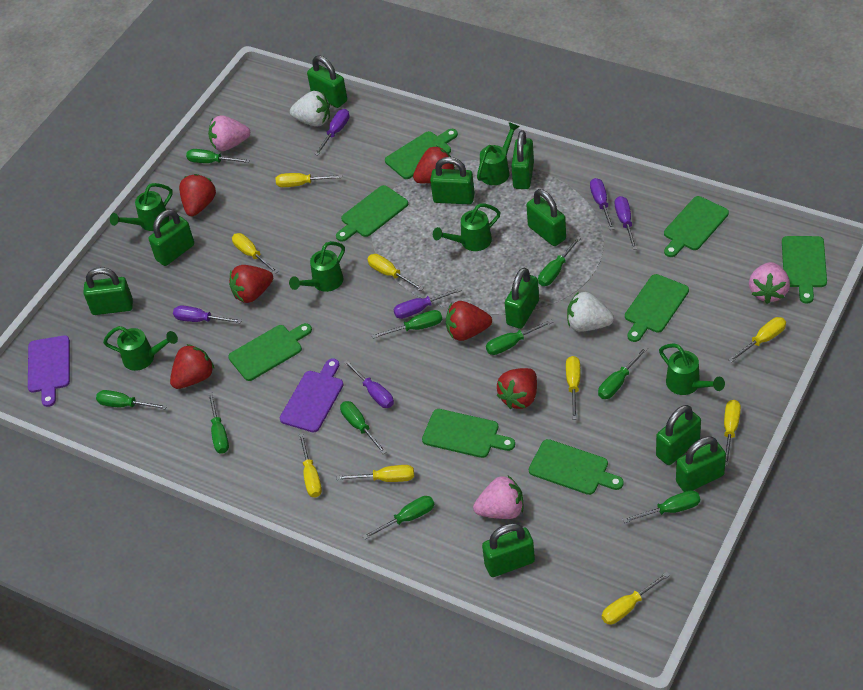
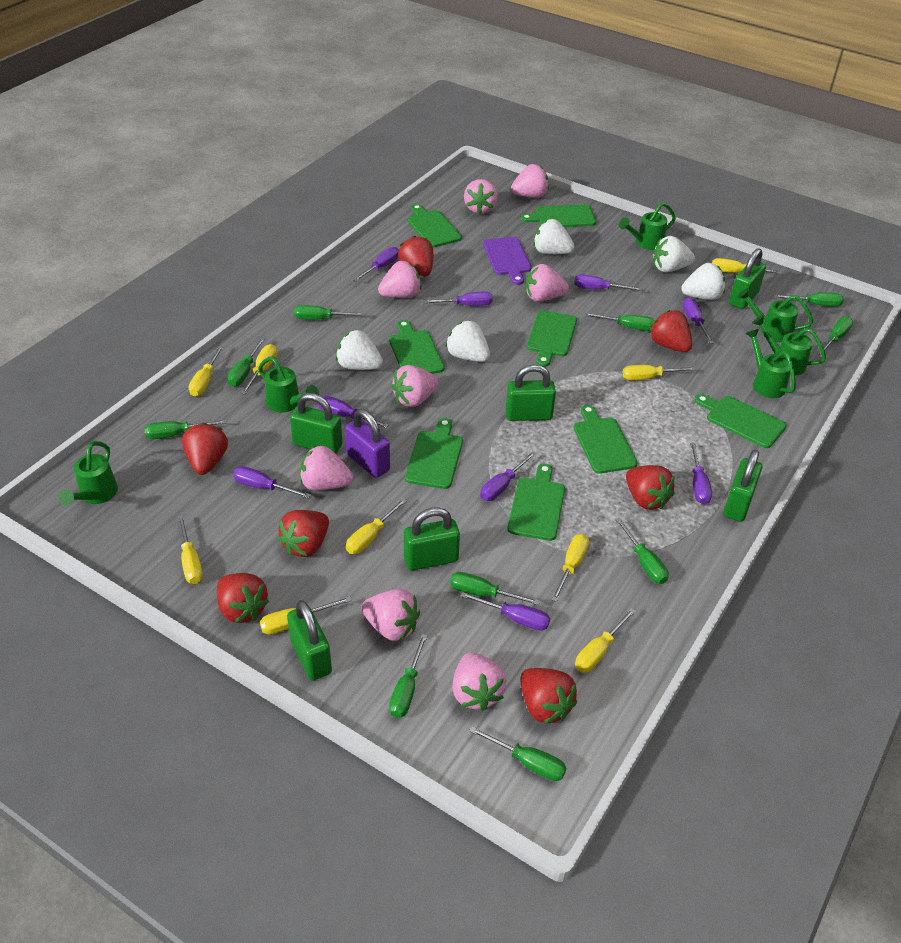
green padlock: [83,267,133,315] [149,209,194,266] [307,56,347,108] [430,157,475,204] [482,523,535,577] [505,268,539,329] [511,130,534,189] [526,189,566,246] [656,405,701,465] [676,436,726,492] = 10 -> [287,600,332,681] [290,393,342,454] [404,507,460,570] [506,364,556,421] [724,450,762,522] [729,248,766,309] = 6
pink strawberry: [208,115,250,151] [473,476,523,519] [749,262,790,304] = 3 -> [300,445,353,490] [361,589,420,641] [378,261,422,298] [391,365,439,407] [452,652,506,711] [464,179,498,214] [511,164,549,197] [526,264,569,302] = 8
purple cutting board: [28,335,70,407] [280,358,344,432] = 2 -> [483,237,532,285] = 1
purple padlock: none = 0 -> [345,409,390,478] = 1
purple screwdriver: [173,305,242,323] [314,109,349,156] [343,360,394,408] [393,287,462,319] [590,178,614,230] [615,196,637,250] = 6 -> [233,466,311,498] [318,396,389,428] [353,247,399,281] [423,292,493,306] [461,592,550,631] [480,452,536,501] [574,274,642,291] [682,297,714,344] [690,443,712,504] = 9
red strawberry: [170,344,214,389] [179,174,216,216] [229,265,273,303] [413,146,455,183] [446,301,492,341] [497,368,537,409] = 6 -> [182,423,228,475] [217,573,269,623] [278,510,329,557] [398,236,433,276] [520,668,577,724] [626,465,675,510] [649,310,692,352] = 7
white strawberry: [290,91,330,126] [567,292,614,332] = 2 -> [336,330,383,370] [445,320,490,362] [533,219,574,254] [653,236,695,272] [681,263,725,300] = 5

